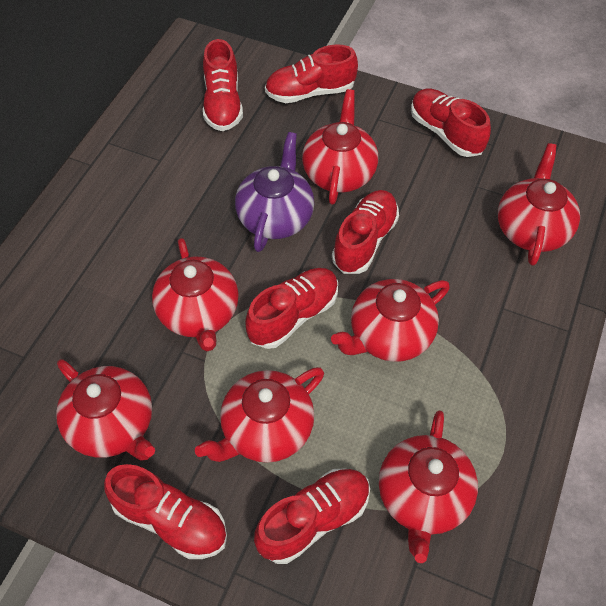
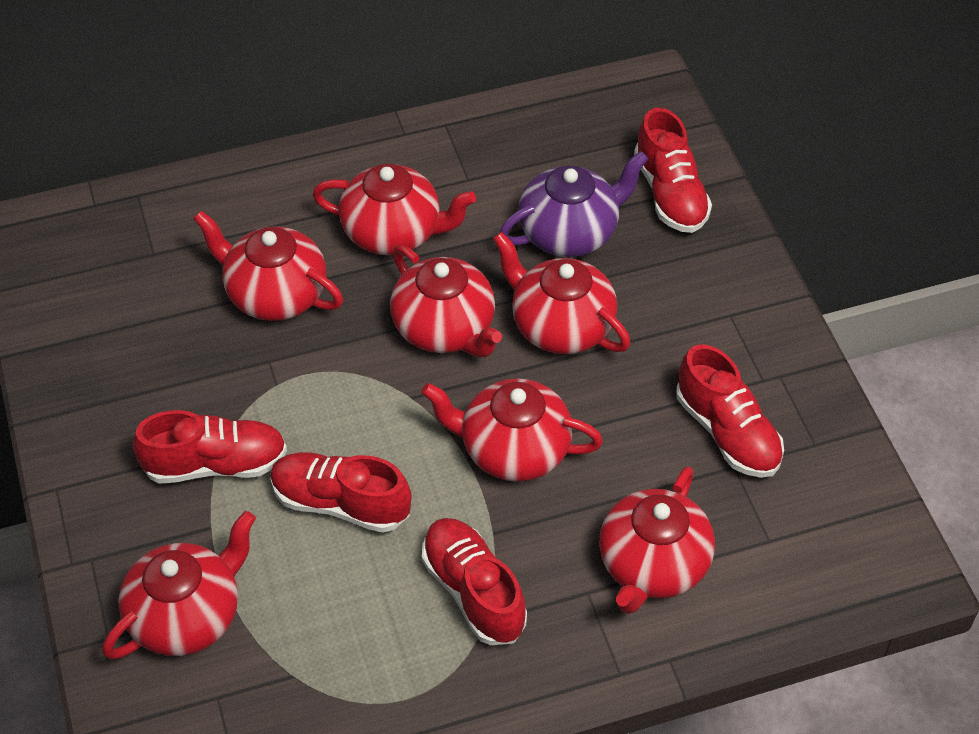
red shoe: [104,464,227,559] [203,39,243,131] [245,268,338,349] [254,469,370,564] [265,44,358,103] [332,190,399,274] [411,89,491,157] = 7 -> [133,410,287,484] [270,452,412,533] [422,518,527,645] [634,108,712,233] [676,344,784,478] = 5

